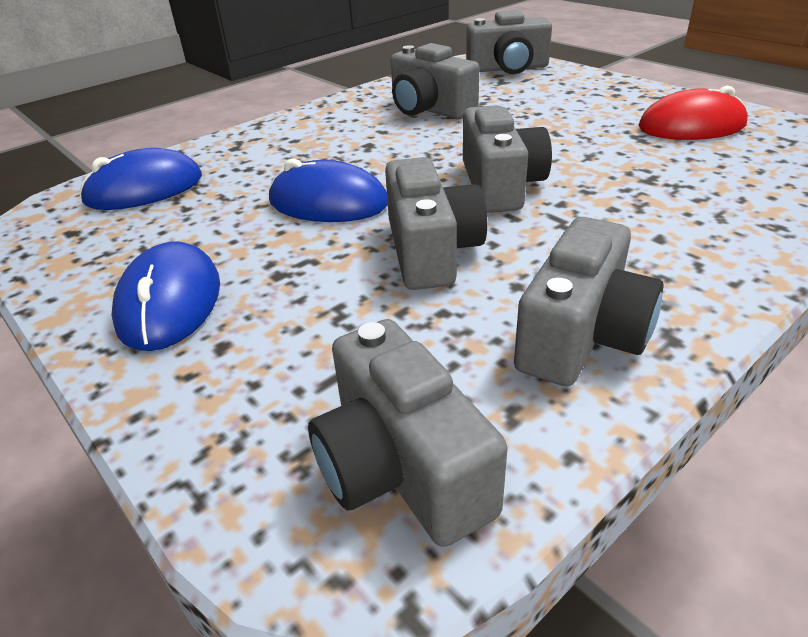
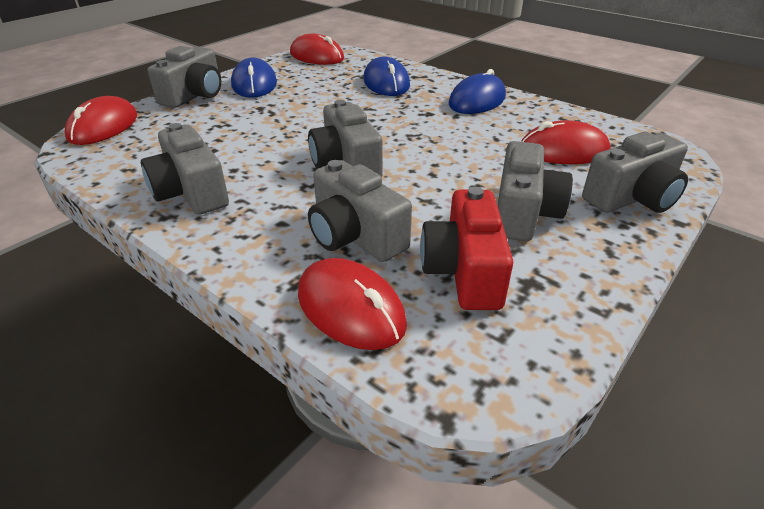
red camera: none = 0 -> [420,187,513,310] = 1
red mouse: [638,86,748,140] = 1 -> [65,96,137,145] [290,34,344,65] [298,258,407,350] [521,120,611,164] = 4

